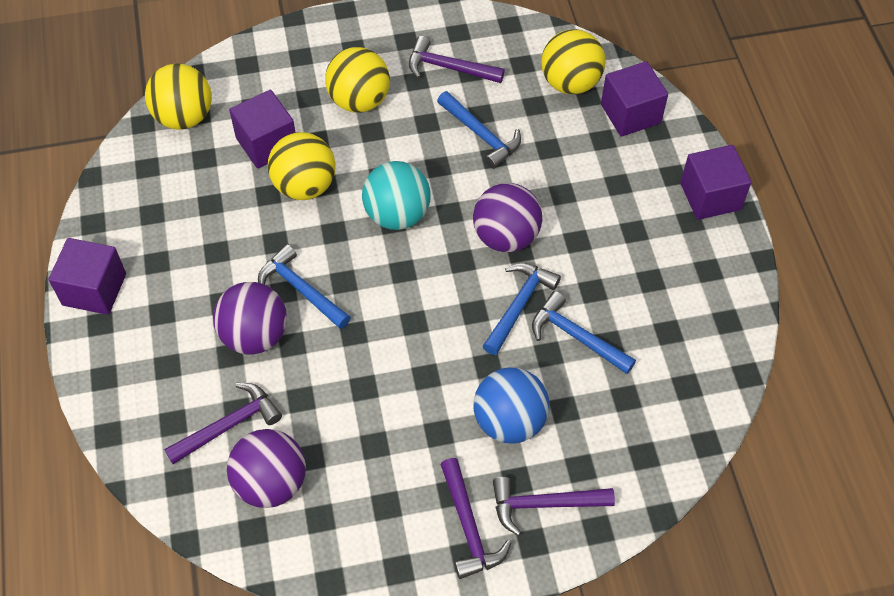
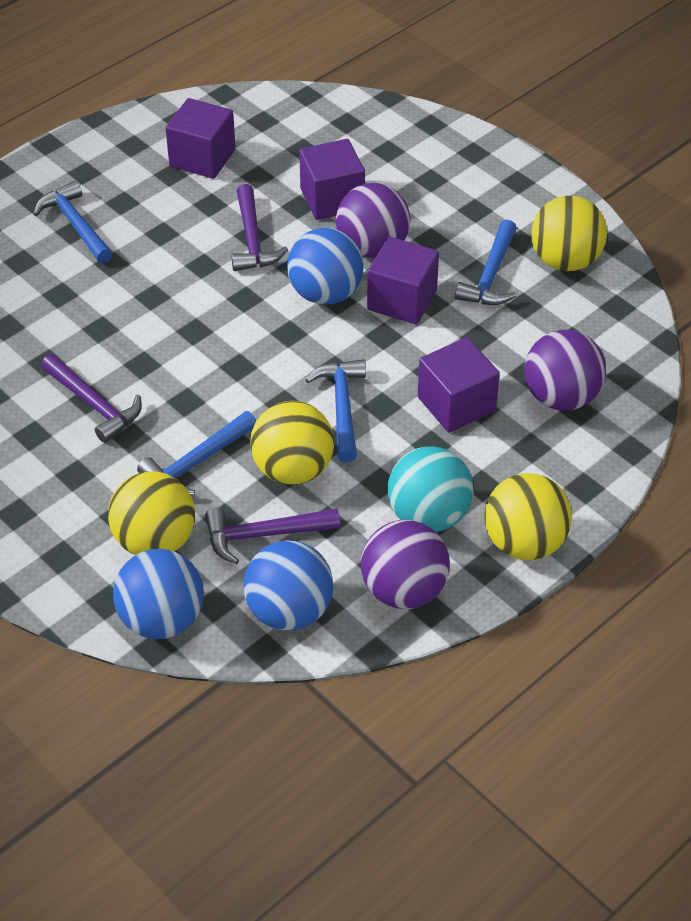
blue ball: [474,367,549,444] = 1 -> [113,549,204,639] [243,540,333,631] [287,228,364,305] = 3
purple hammer: [164,383,282,464] [409,36,505,83] [440,458,511,579] [493,477,615,536] = 4 -> [41,354,142,443] [205,508,340,564] [231,184,288,271] = 3

